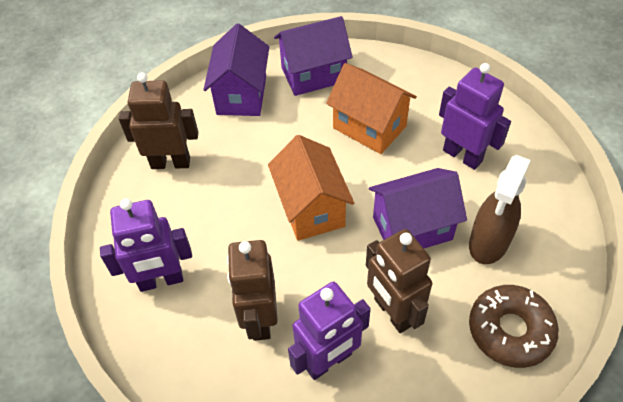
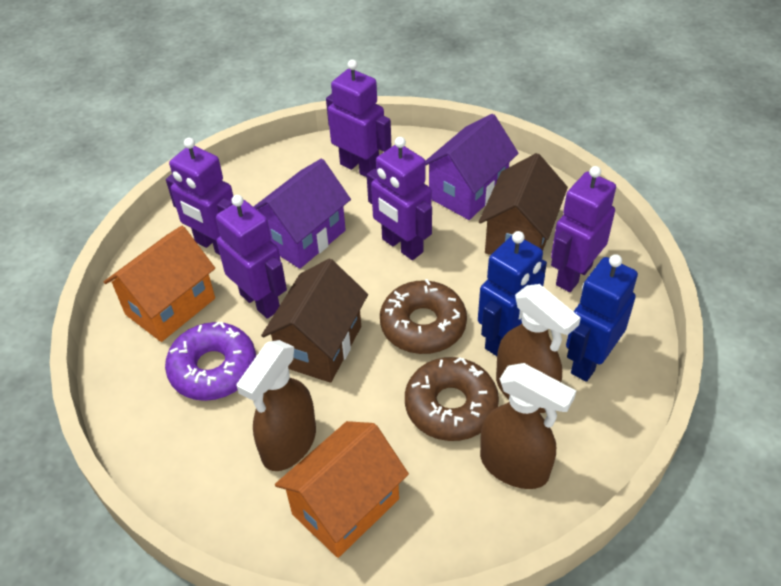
blue robot: none = 0 -> [478,231,547,356] [566,254,638,382] = 2
brown donut: [469,285,559,368] = 1 -> [380,279,467,354] [405,357,499,441] = 2
brown house: none = 0 -> [261,259,368,383] [479,153,568,255] = 2
brown robot: [119,72,198,169] [227,240,278,341] [366,229,432,333] = 3 -> none = 0
brown spray bottle: [469,155,531,264] = 1 -> [236,340,316,471] [480,363,576,489] [496,284,581,413] = 3
purple donut: none = 0 -> [165,321,256,401] = 1
purple house: [203,24,269,116] [274,16,353,96] [369,168,467,248] = 3 -> [253,159,351,269] [425,114,519,220] = 2
purple robot: [100,198,192,292] [288,282,371,380] [439,63,511,170] = 3 -> [166,138,233,255] [216,195,287,319] [326,59,391,177] [367,137,432,260] [551,166,616,292] = 5

